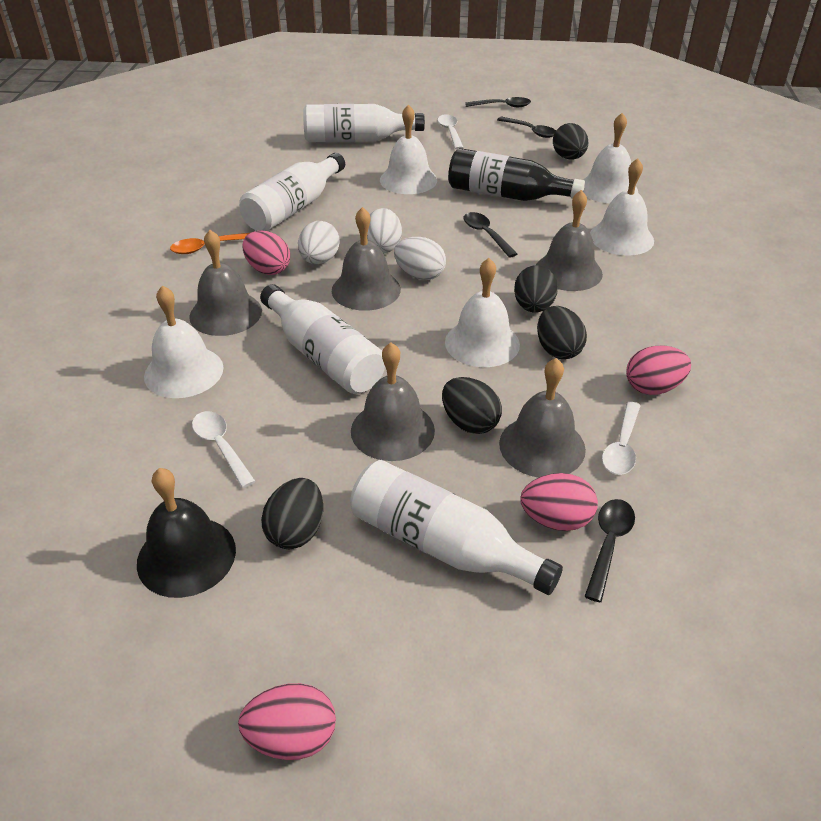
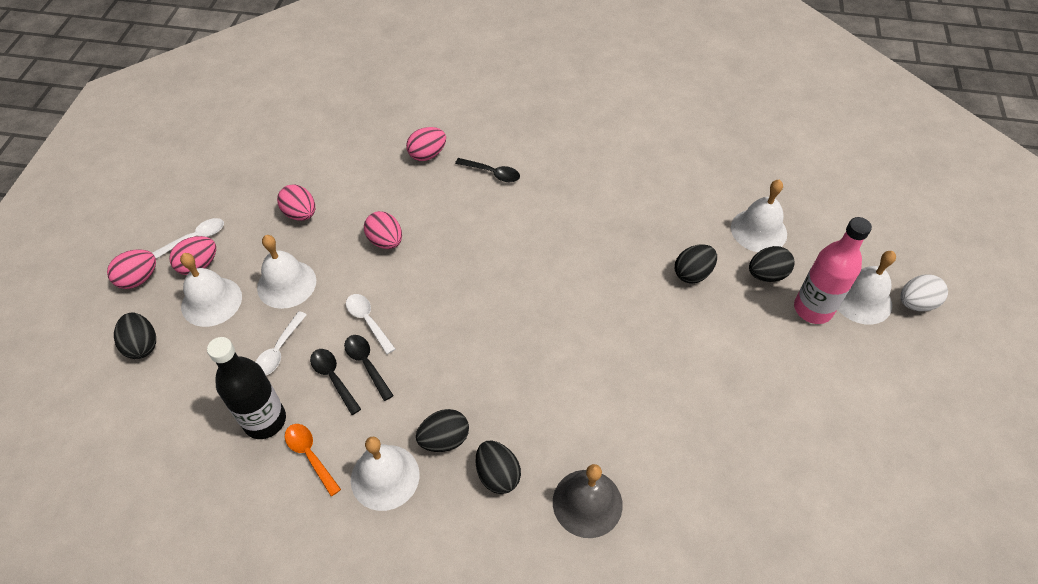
black bell: [137,468,236,598] = 1 -> none = 0
black spoon: [463,212,517,258] [465,97,531,107] [497,117,556,138] [584,499,635,602] = 4 -> [310,349,361,415] [344,335,394,401] [455,158,520,182] = 3
grey bell: [189,230,262,336] [332,207,401,311] [351,343,435,461] [499,358,586,477] [536,190,603,291] = 5 -> [553,464,623,538] = 1
pink bottle: none = 0 -> [794,217,872,324] = 1
pink egg: [238,683,336,760] [242,231,290,275] [521,473,598,531] [626,345,691,395] = 4 -> [107,249,156,289] [169,236,216,275] [277,185,315,221] [364,211,402,249] [406,127,446,161] = 5
white bottle: [239,153,345,231] [260,284,385,394] [303,104,425,142] [350,460,563,595] = 4 -> none = 0
white egg: [298,221,340,264] [367,208,402,254] [394,237,446,280] = 3 -> [901,274,948,311] = 1

